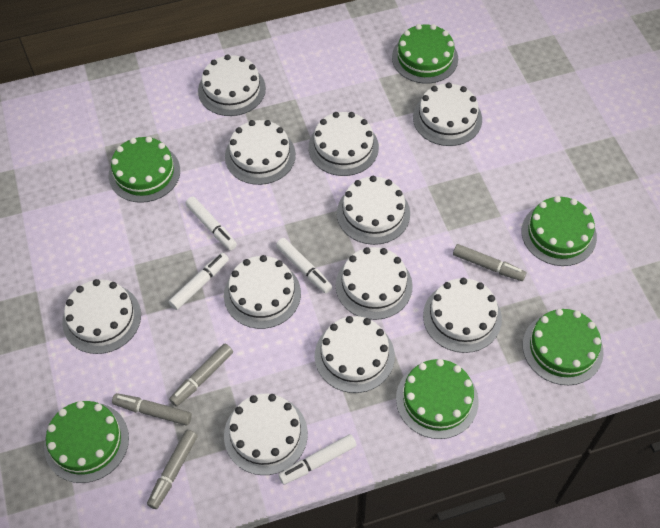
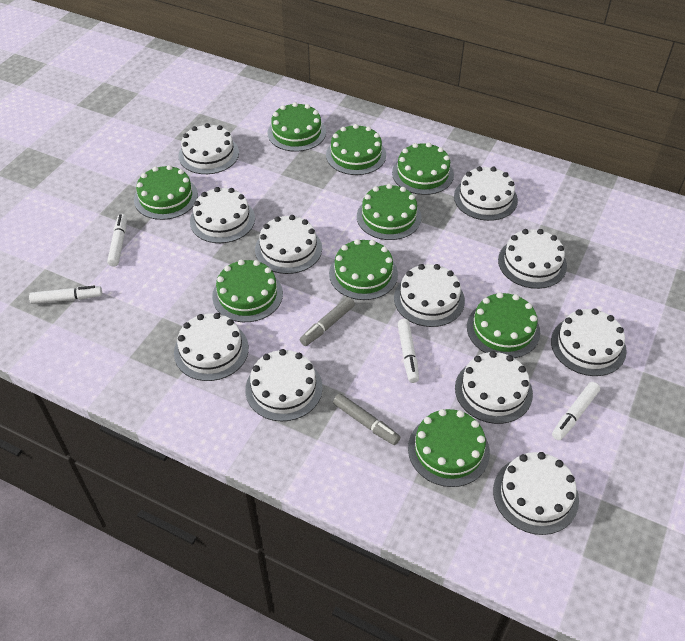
green cake: [44,401,129,483] [109,136,180,203] [392,24,458,84] [396,359,479,439] [521,196,597,266] [523,309,604,385] = 6 -> [134,165,198,220] [212,259,283,322] [267,102,326,152] [326,124,386,175] [329,239,398,300] [357,184,422,240] [392,142,454,195] [408,409,490,487] [467,292,540,358] = 9
grey marker: [112,393,192,426] [147,430,198,509] [169,344,233,407] [453,244,527,281] = 4 -> [300,297,355,346] [333,393,400,445] = 2

